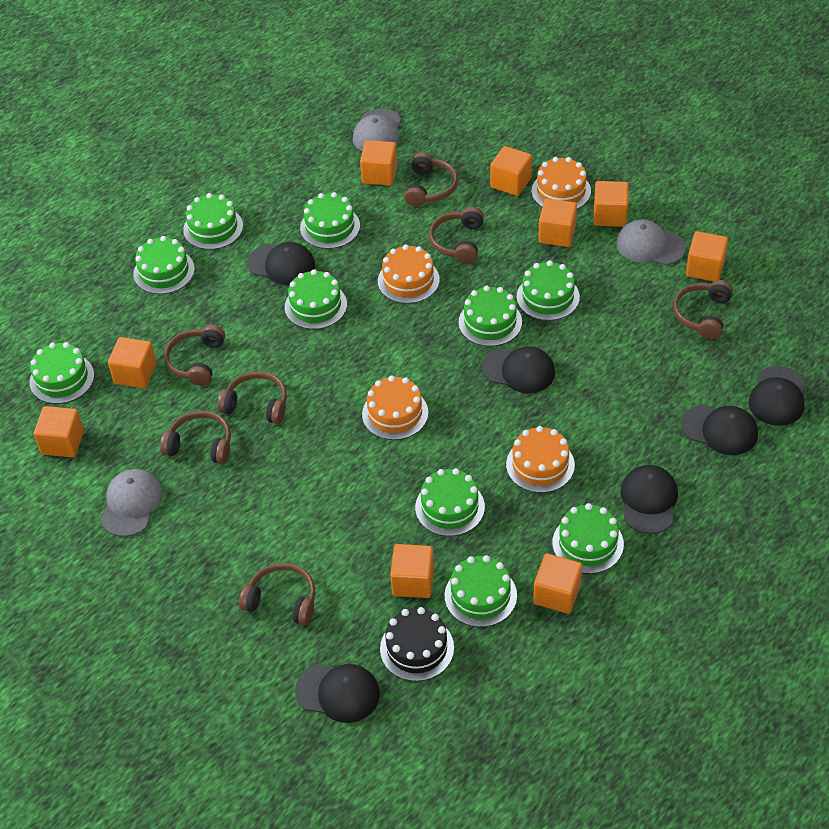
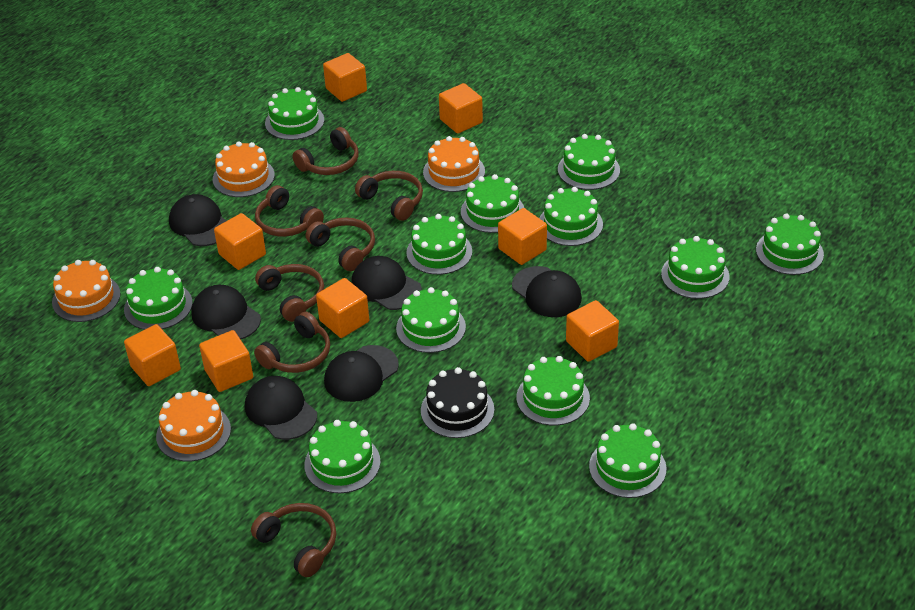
green cake: [30,342,94,404] [133,236,195,294] [183,193,243,250] [285,269,347,329] [300,192,360,249] [415,468,485,536] [445,555,517,627] [459,286,522,346] [517,260,580,321] [552,503,624,574] = 10 -> [124,267,192,330] [265,87,324,140] [304,420,381,493] [396,287,466,353] [406,214,472,275] [461,174,524,233] [516,356,590,426] [539,187,603,246] [558,134,620,190] [589,423,666,498] [661,236,729,299] [756,214,824,275] = 12
grey cap: [101,469,163,537] [353,109,401,151] [616,219,686,265] = 3 -> none = 0
orange cube: [34,406,84,457] [108,337,156,388] [360,140,397,186] [390,544,434,598] [490,146,532,196] [533,553,582,614] [538,199,577,247] [593,181,629,227] [686,231,728,282] = 9 -> [124,324,181,386] [199,330,253,392] [214,213,266,270] [316,278,369,338] [323,53,367,102] [439,83,483,134] [498,208,547,265] [566,300,619,362] = 8

